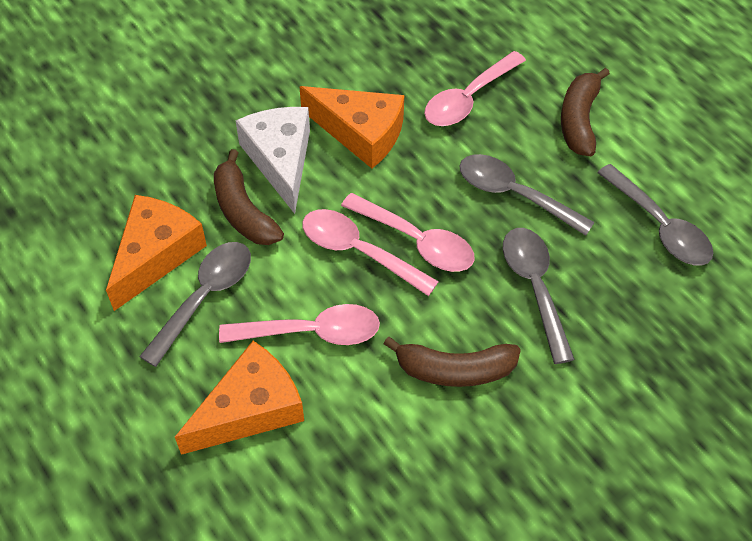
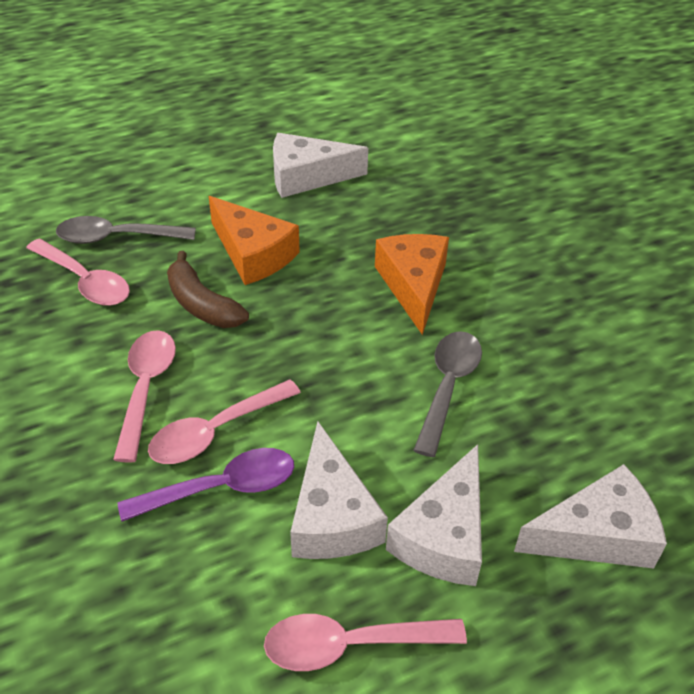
brown banana: [214,149,284,245] [384,336,521,387] [561,68,610,156] = 3 -> [167,251,249,328] = 1
grey spoon: [139,242,251,367] [459,154,595,236] [503,228,575,364] [597,164,713,266] = 4 -> [56,216,196,244] [413,331,482,457] = 2
orange cheese: [106,195,207,311] [175,341,304,455] [299,86,404,168] = 3 -> [209,196,300,285] [375,234,449,335] = 2
purple spoon: none = 0 -> [118,448,294,522] = 1
white cheese: [236,107,310,214] = 1 -> [273,133,368,198] [290,421,388,559] [386,444,482,586] [514,464,667,569] = 4

